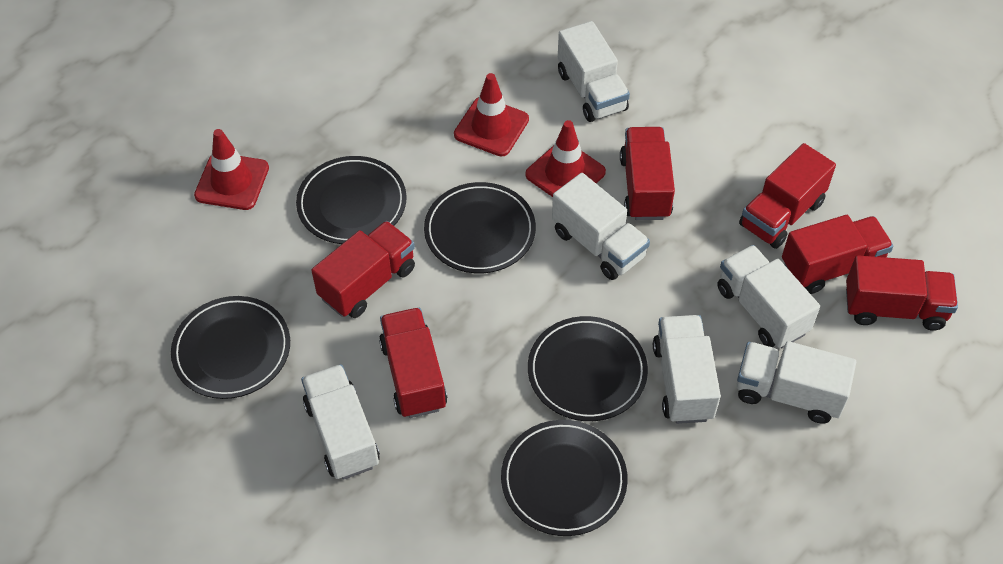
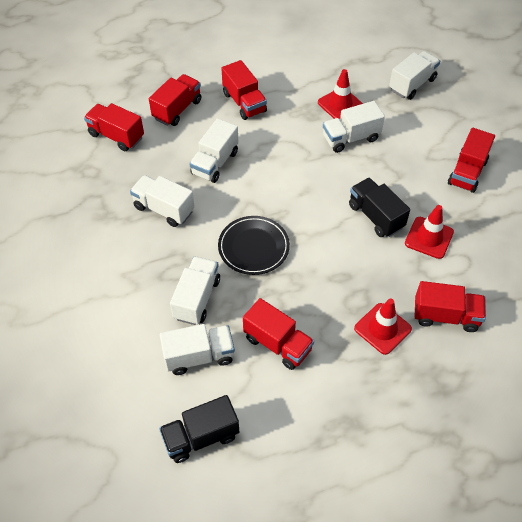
black plate: [171,296,290,399] [296,156,407,244] [424,182,536,273] [501,420,628,536] [528,316,648,421] = 5 -> [218,216,290,275] = 1
black truck: none = 0 -> [159,395,239,463] [349,178,410,237] = 2

